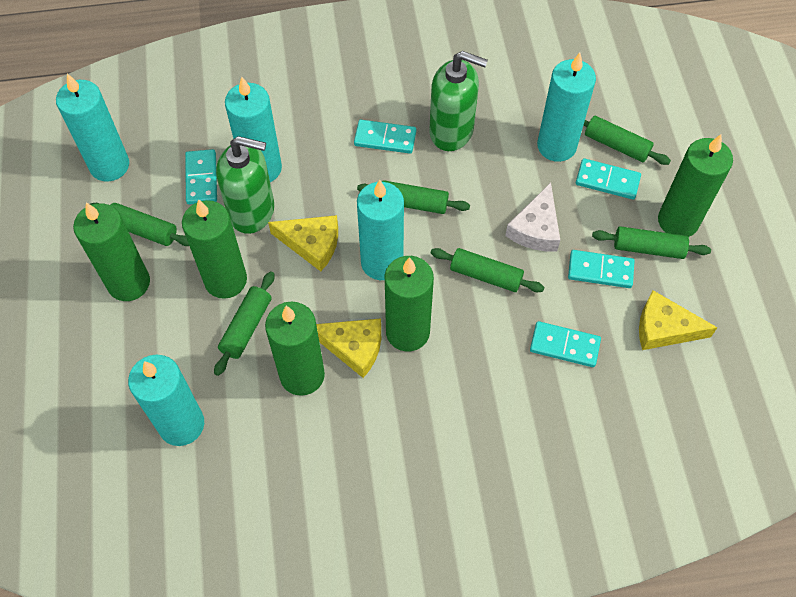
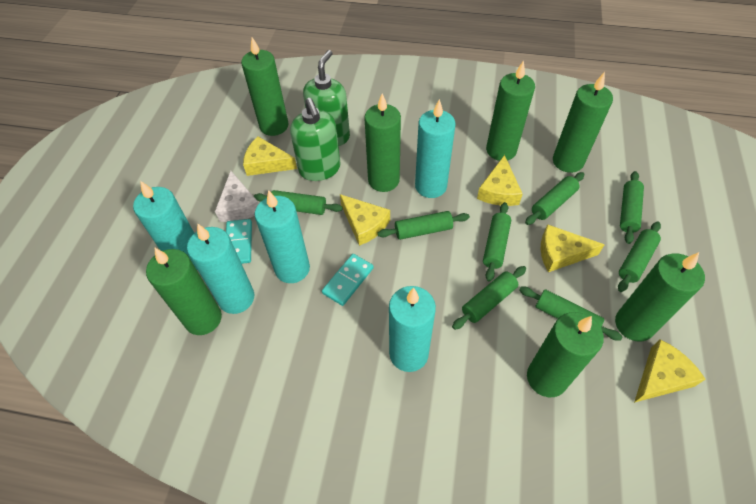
green candle: [73,202,150,301] [182,199,247,299] [265,302,325,396] [385,256,434,352] [658,134,733,237] = 5 -> [146,248,222,335] [241,37,288,136] [364,93,401,192] [486,60,535,161] [527,312,604,397] [553,72,613,173] [615,252,705,341] = 7
green rolling pin: [90,203,189,246] [214,271,274,376] [357,180,470,214] [431,248,545,292] [583,116,671,165] [592,226,711,259] = 6 -> [254,190,343,215] [378,211,470,240] [452,266,526,330] [483,202,511,282] [519,287,622,341] [525,172,585,225] [618,222,661,292] [620,171,644,244] = 8
turquoise domino: [185,149,217,205] [354,120,417,154] [530,321,601,367] [568,250,635,288] [576,158,641,200] = 5 -> [226,219,252,264] [322,254,374,306] = 2
yellow cheese: [268,215,338,271] [316,319,381,378] [639,290,718,350] = 3 -> [243,136,297,176] [340,194,390,246] [477,155,523,206] [541,224,605,272] [634,340,705,403] = 5

